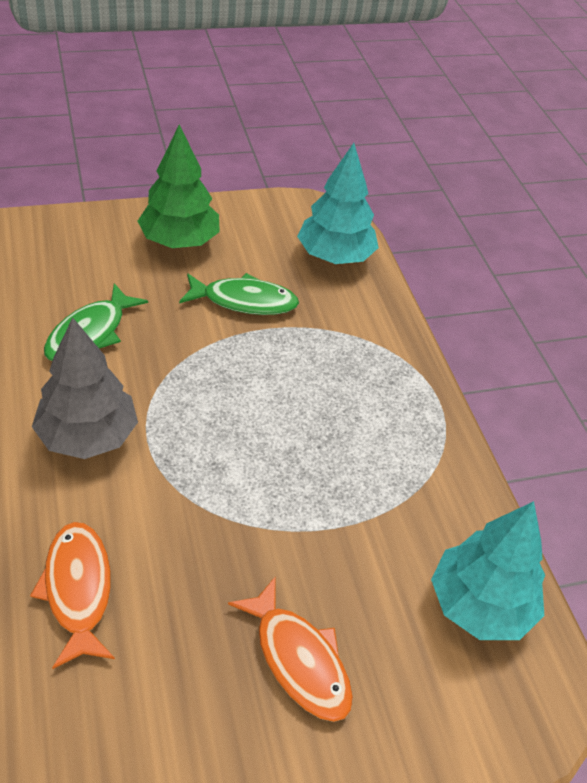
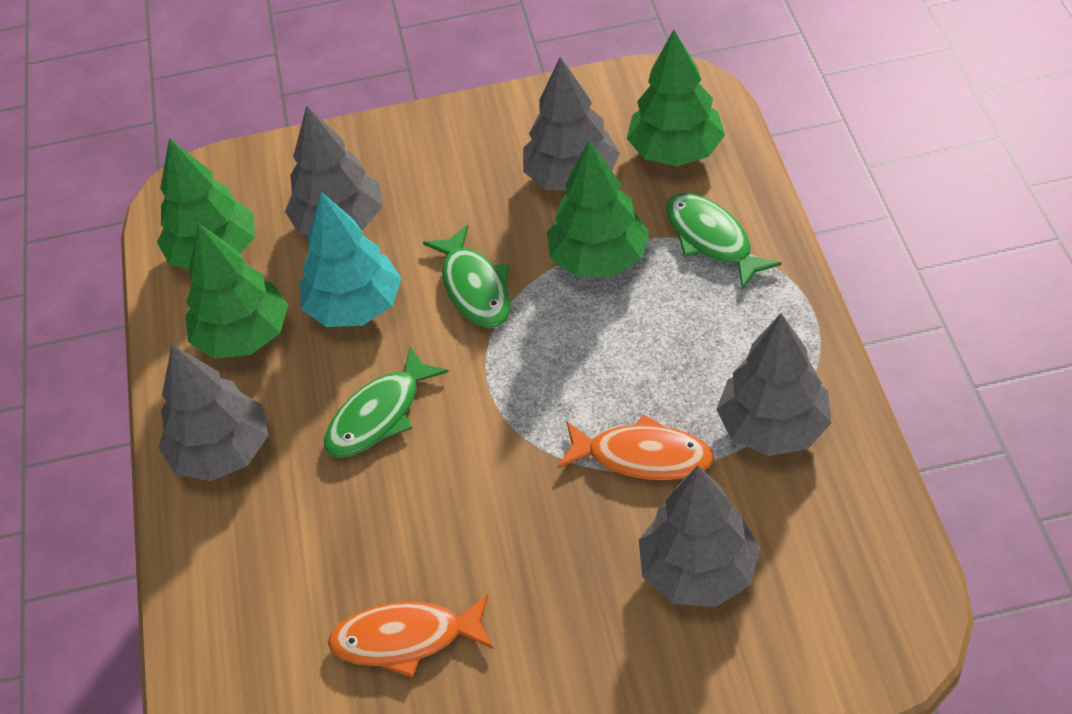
green fish: [44,283,148,361] [179,273,299,315] = 2 -> [324,346,449,458] [423,225,510,328] [666,193,782,290] = 3
green tree: [137,125,220,248] = 1 -> [157,138,255,269] [185,223,288,358] [547,140,649,277] [627,29,725,166] = 4
grey tree: [32,317,138,459] = 1 -> [158,344,268,481] [285,105,383,235] [523,57,620,191] [639,465,760,607] [716,313,832,456] = 5
turquoise tree: [297,143,379,264] [431,501,545,640] = 2 -> [300,192,401,327] = 1

